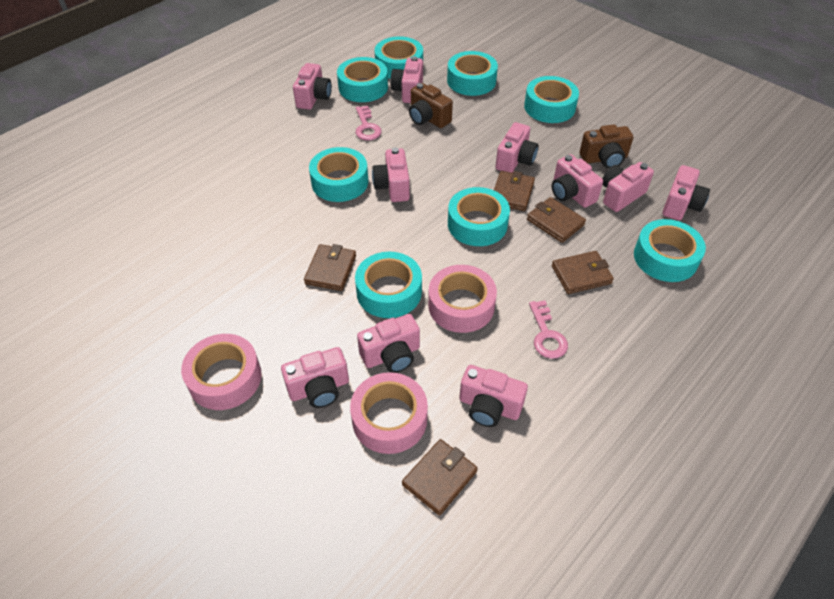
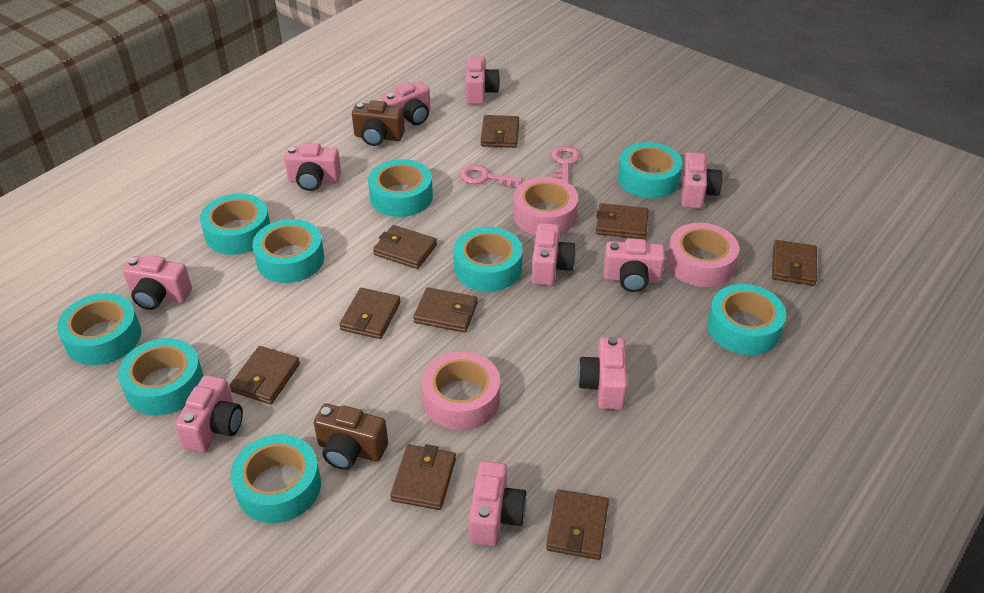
brown wallet: [304,244,356,291] [402,439,478,516] [494,171,535,211] [527,197,586,243] [552,251,614,294] = 5 -> [229,346,300,404] [339,288,401,339] [373,225,437,269] [390,444,456,510] [413,287,478,333] [481,115,519,148] [546,490,609,560] [596,203,649,239] [772,240,817,286] = 9
turquoise tape: [309,147,368,202] [337,57,388,102] [355,252,422,318] [375,36,423,79] [447,51,498,96] [448,187,510,246] [524,76,579,123] [634,219,706,282] = 8 -> [57,293,141,365] [118,338,204,416] [200,193,270,255] [231,434,321,523] [252,219,324,283] [368,159,433,217] [454,227,522,292] [618,142,683,198] [707,284,786,355] = 9

